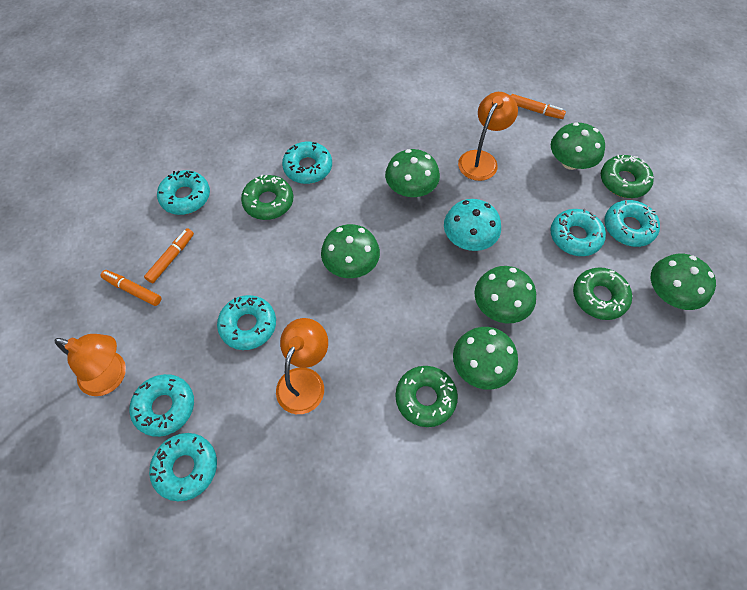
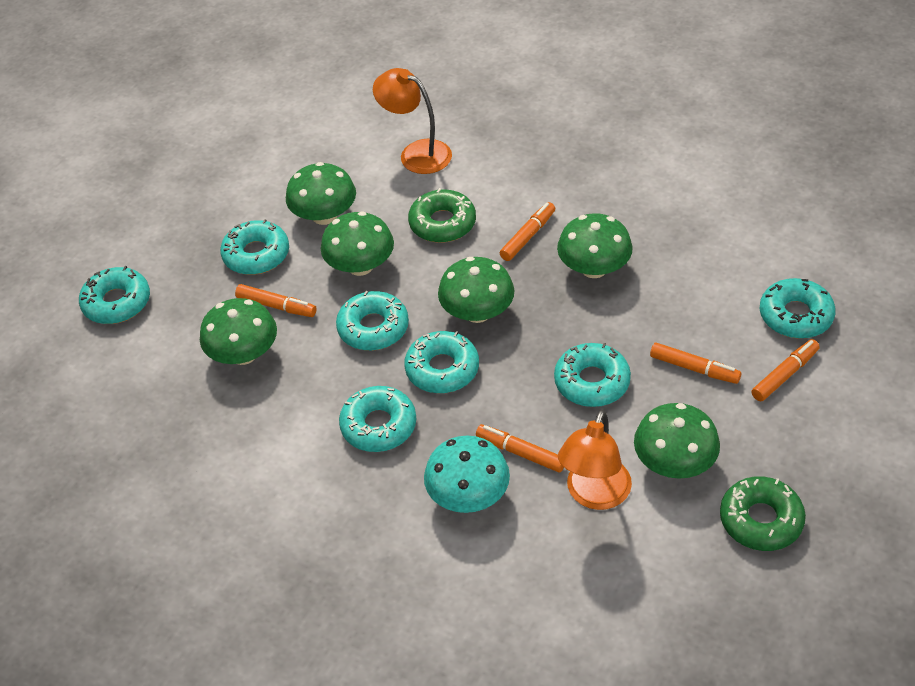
green donut: [241,174,293,220] [395,366,458,427] [573,267,632,320] [601,155,654,198] = 4 -> [408,188,476,243] [720,476,806,551] = 2
orange lamp: [55,334,126,396] [276,318,328,414] [458,92,518,181] = 3 -> [373,68,452,174] [558,410,632,510] = 2
orange marker: [100,270,161,306] [144,228,194,283] [511,94,566,119] = 3 -> [235,284,317,317] [476,424,564,472] [500,202,555,261] [650,343,741,384] [751,339,820,401] = 5

